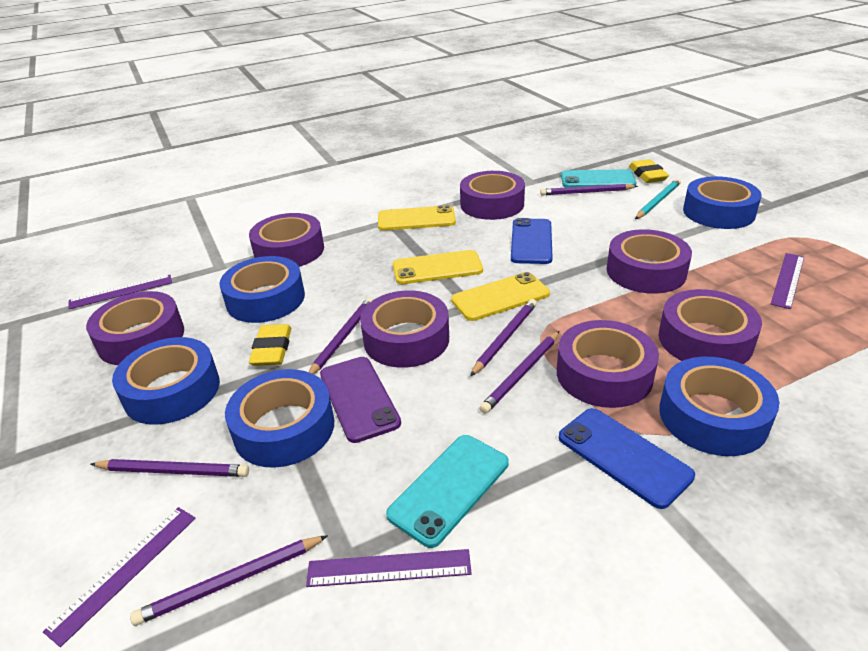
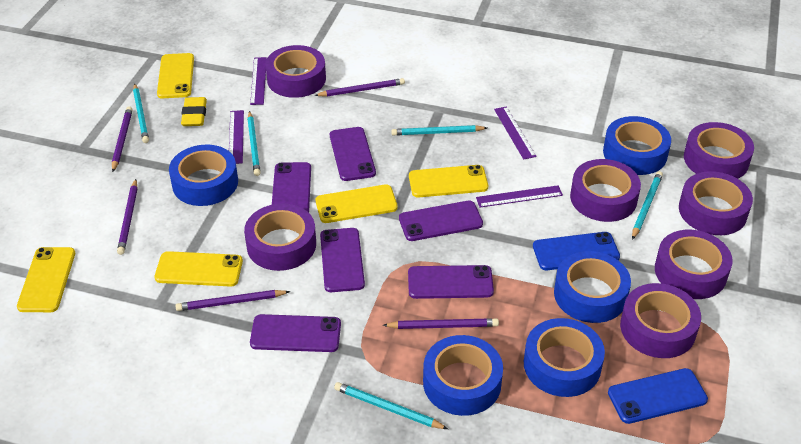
purple pencil: [91,459,249,477] [130,535,328,626] [309,297,373,374] [470,299,537,376] [480,331,559,414] [540,184,638,196] = 6 -> [112,106,133,172] [117,179,137,255] [175,290,290,311] [314,78,405,97] [383,318,499,329] = 5
purple phone: [320,357,401,443] = 1 -> [250,314,341,352] [272,162,311,213] [320,228,365,292] [330,127,376,181] [399,200,483,241] [408,265,494,299] = 6
turquoise pencil: [635,178,681,219] = 1 -> [133,84,149,143] [247,111,261,176] [334,382,448,429] [391,125,487,136] [632,171,663,240] = 5
turquoise phone: [386,435,509,548] [561,169,636,188] = 2 -> none = 0
yellow eraser: [249,324,291,366] [629,159,669,183] = 2 -> [181,97,207,126] = 1
yellow phone: [378,205,456,231] [393,250,483,284] [451,272,550,321] = 3 -> [17,247,75,312] [154,251,243,287] [157,53,194,98] [316,184,398,223] [409,165,488,197] = 5

